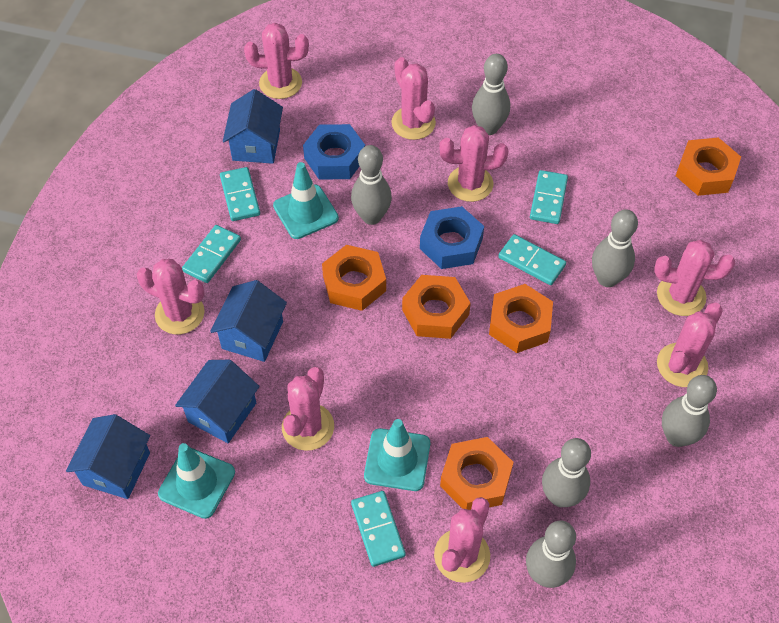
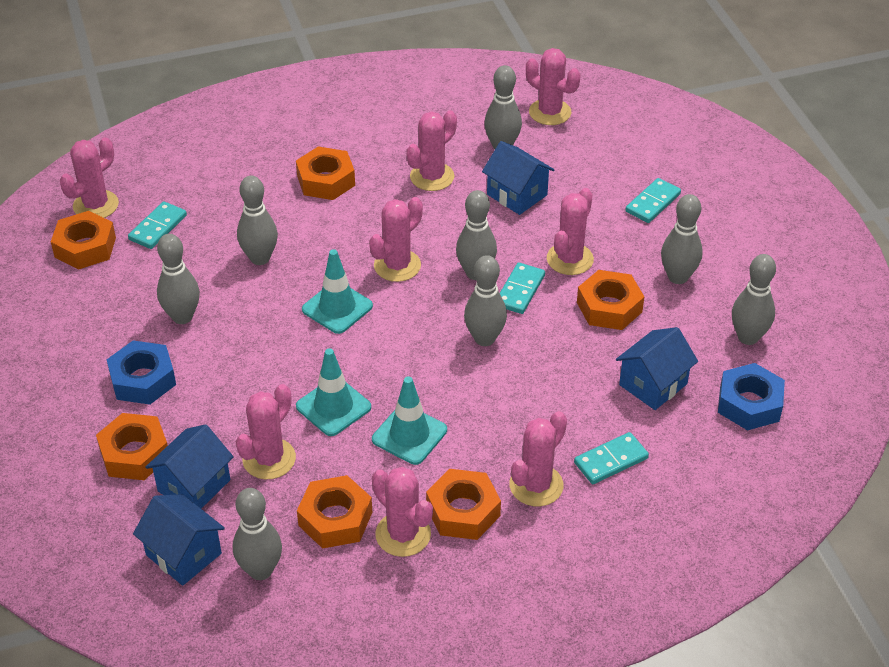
grey bowling pin: [351,145,392,225] [472,54,510,135] [526,521,576,588] [542,438,591,507] [592,209,638,287] [662,375,717,447] = 6 -> [157,234,200,324] [233,488,282,580] [237,176,278,265] [456,190,497,280] [464,255,507,346] [484,65,522,150] [661,194,703,284] [732,254,776,345] = 8
orange nut: [322,245,386,311] [402,275,471,339] [440,437,514,510] [489,284,553,353] [676,137,741,196] = 5 -> [51,211,116,270] [96,413,168,480] [296,147,355,200] [297,475,372,549] [426,469,501,540] [577,270,644,330] = 6
turquoise domino: [182,225,241,283] [220,167,260,221] [351,491,406,567] [498,234,566,285] [530,170,568,224] = 5 -> [128,201,187,249] [500,262,545,314] [574,432,649,484] [625,178,681,223] = 4

